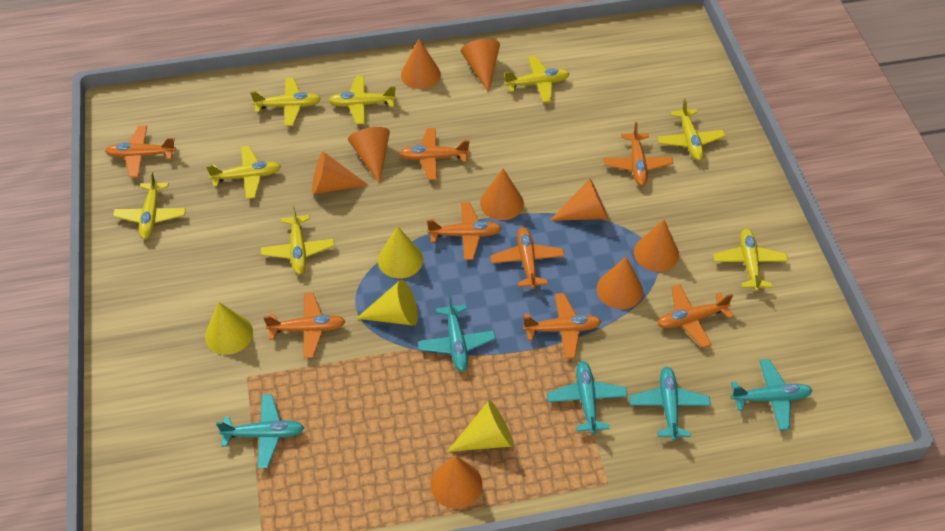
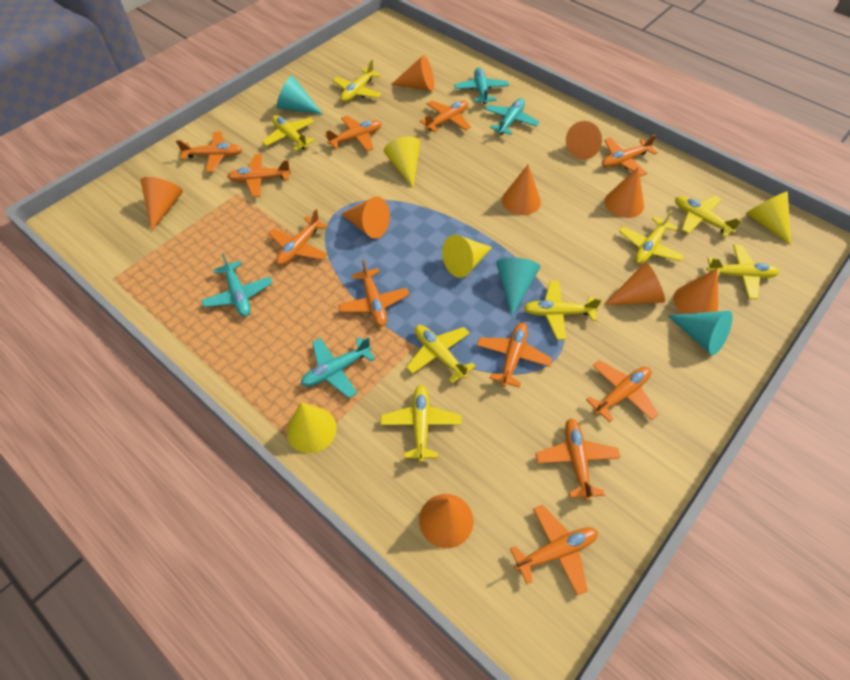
orange plane: [105,126,176,177] [263,293,346,358] [399,128,470,180] [427,202,502,260] [491,227,564,289] [523,293,602,359] [604,122,673,186] [657,284,734,348] = 8 -> [176,131,242,172] [227,154,291,197] [269,209,328,266] [325,116,382,151] [338,260,409,326] [420,100,471,133] [477,323,552,388] [510,505,598,596] [536,418,620,501] [586,360,659,423] [602,134,658,176] = 11
turquoise cone: none = 0 -> [277,76,323,114] [496,258,540,316] [667,311,733,355] = 3
turquoise plane: [216,394,304,468] [418,295,496,372] [547,361,628,434] [629,366,711,441] [731,359,812,430] = 5 -> [201,254,273,317] [301,337,375,398] [454,67,509,105] [485,98,540,135] = 4

